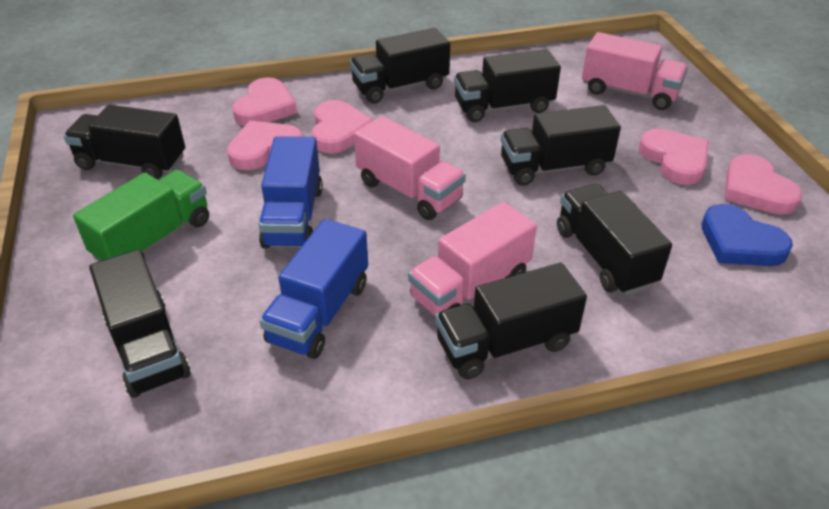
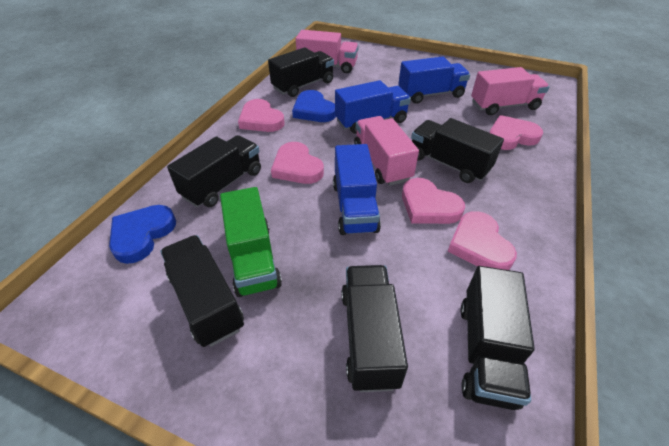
black truck: [64,105,185,180] [89,249,191,398] [350,28,450,104] [435,263,587,379] [454,49,561,122] [501,105,621,186] [557,184,672,295] = 7 -> [160,235,244,347] [167,135,261,207] [268,47,334,97] [341,265,408,392] [411,118,504,183] [460,266,535,410] = 6
blue heart: [702,204,793,266] = 1 -> [109,205,176,264] [292,90,336,122] = 2
blue truck: [259,136,323,249] [259,219,368,359] = 2 -> [333,144,381,235] [335,80,411,134] [398,57,470,104] = 3

